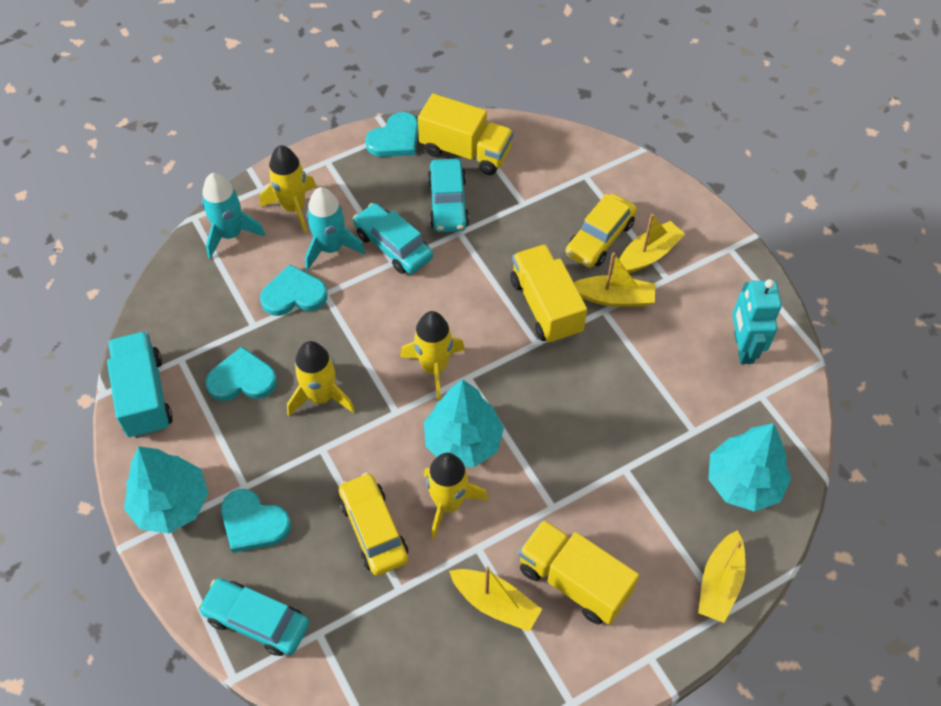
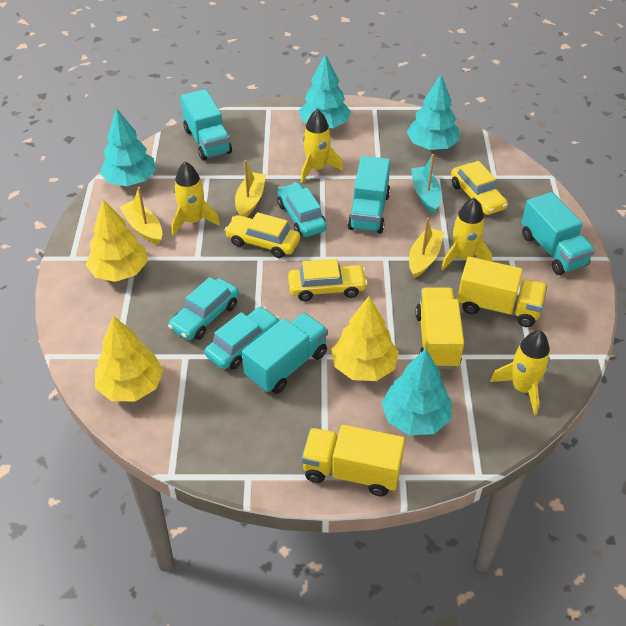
turquoise boat: none = 0 -> [411,154,441,213] = 1
turquoise heart: [205,347,277,401] [221,489,291,553] [260,264,328,316] [365,112,419,157] = 4 -> none = 0
turquoise robot: [732,279,782,364] = 1 -> none = 0
turquoise rocket: [202,173,265,259] [305,187,365,271] = 2 -> none = 0
turquoise tree: [124,446,208,534] [424,379,504,467] [708,423,791,512] = 3 -> [100,108,156,186] [299,54,351,128] [381,349,451,435] [407,75,460,150] = 4
turquoise truck: [107,331,173,438] = 1 -> [181,89,232,160] [242,313,328,394] [348,156,390,234] [522,192,595,275] = 4
yellow boat: [449,566,542,632] [574,252,655,307] [619,214,686,273] [698,530,746,623] = 4 -> [119,187,163,245] [235,160,266,217] [409,218,444,278] = 3
yellow car: [339,473,408,576] [565,194,637,268] = 2 -> [224,212,300,258] [288,259,368,301] [451,161,508,215] = 3
yellow tree: none = 0 -> [86,199,148,282] [95,316,163,401] [332,296,399,381] = 3

